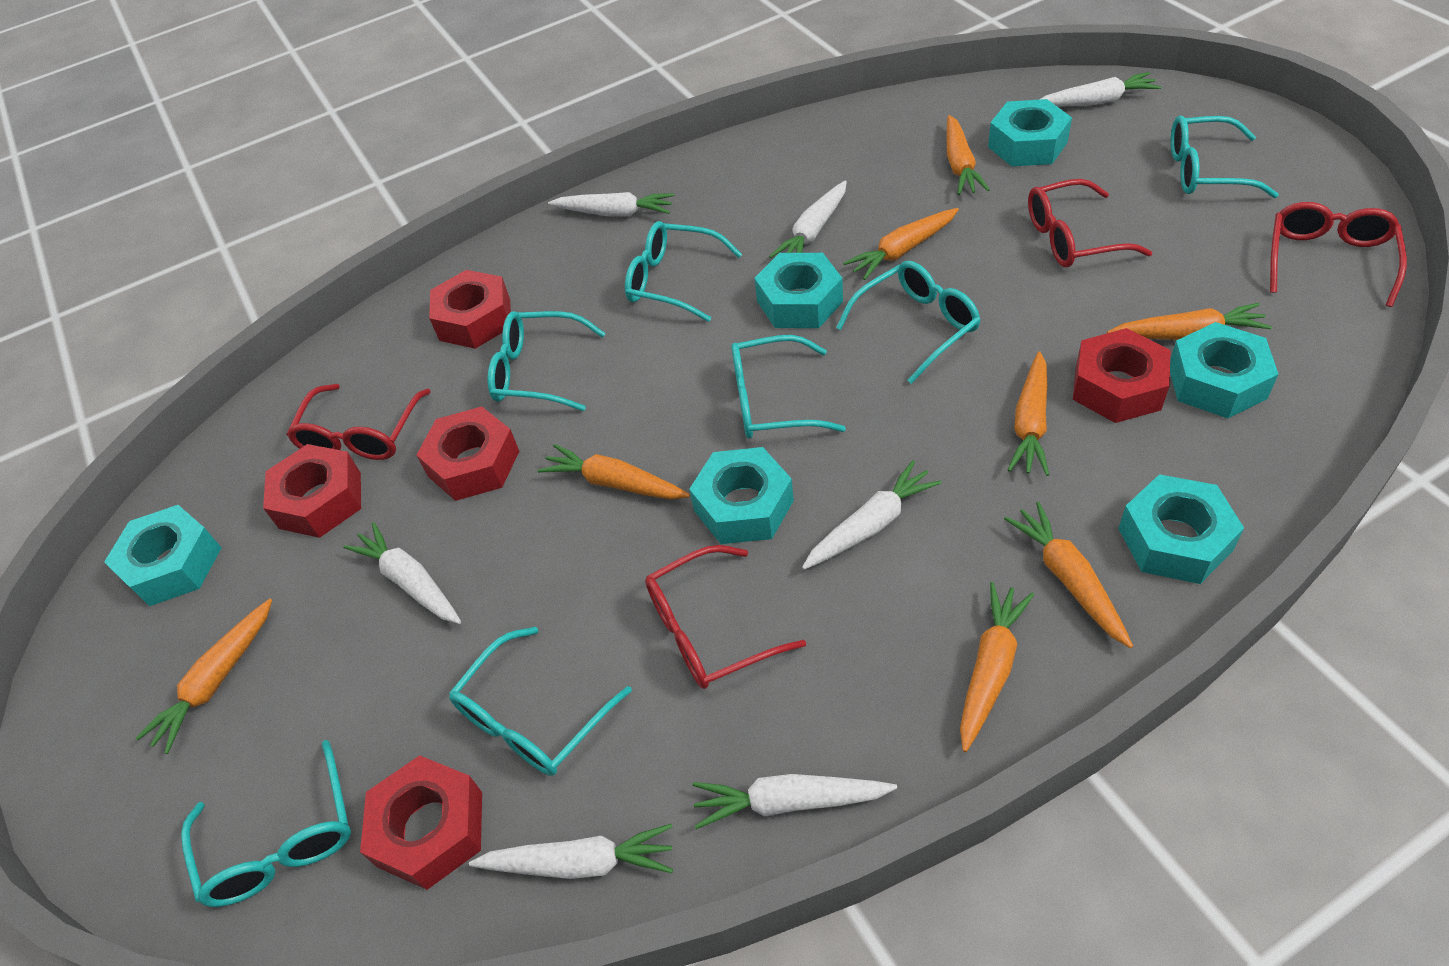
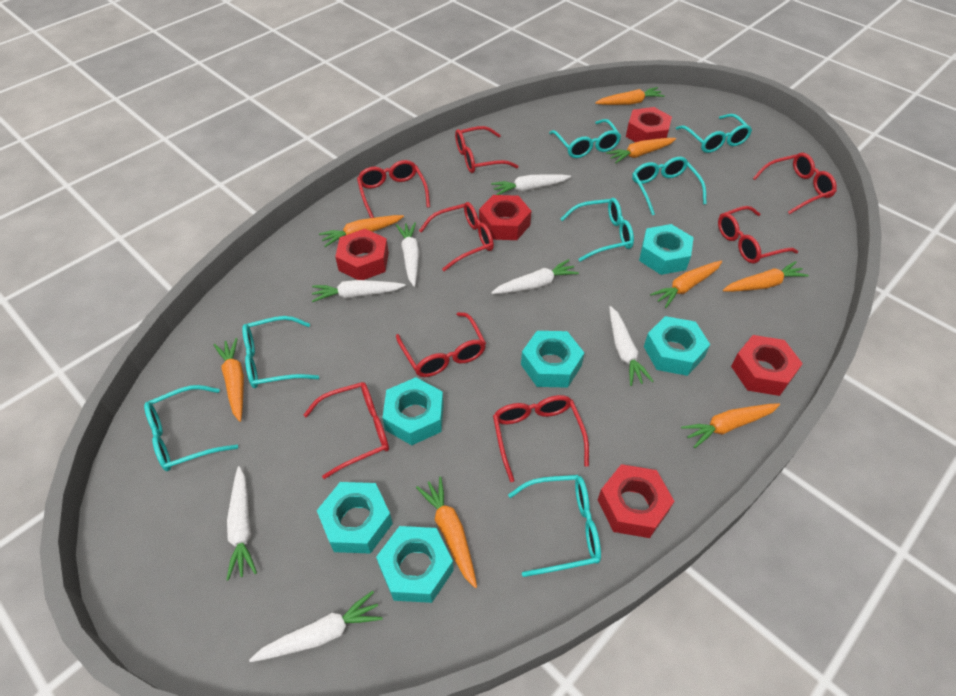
red glasses: [287,384,431,460] [645,545,806,689] [1028,179,1153,267] [1270,202,1407,307] = 4 -> [304,382,389,479] [357,160,430,218] [396,312,486,377] [419,202,494,271] [455,126,519,173] [493,395,589,482] [718,206,798,263] [753,153,837,214] = 8

